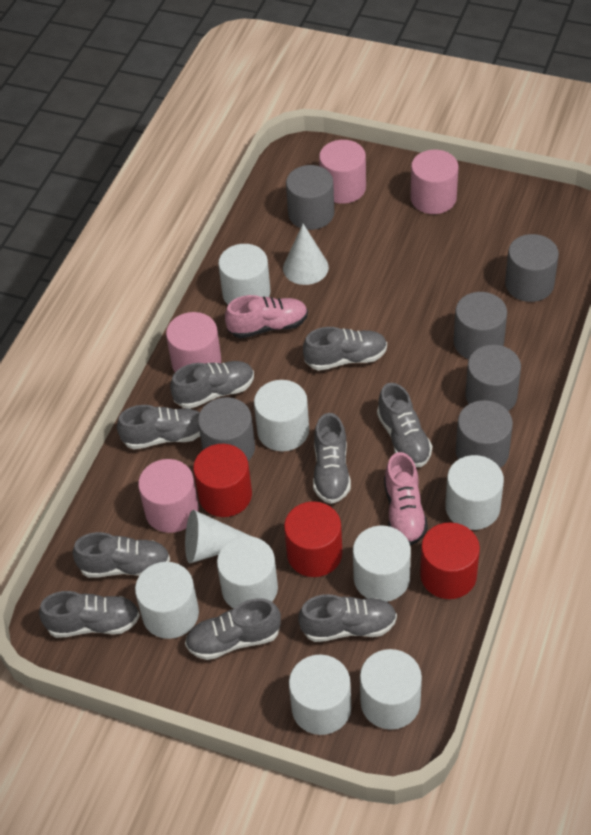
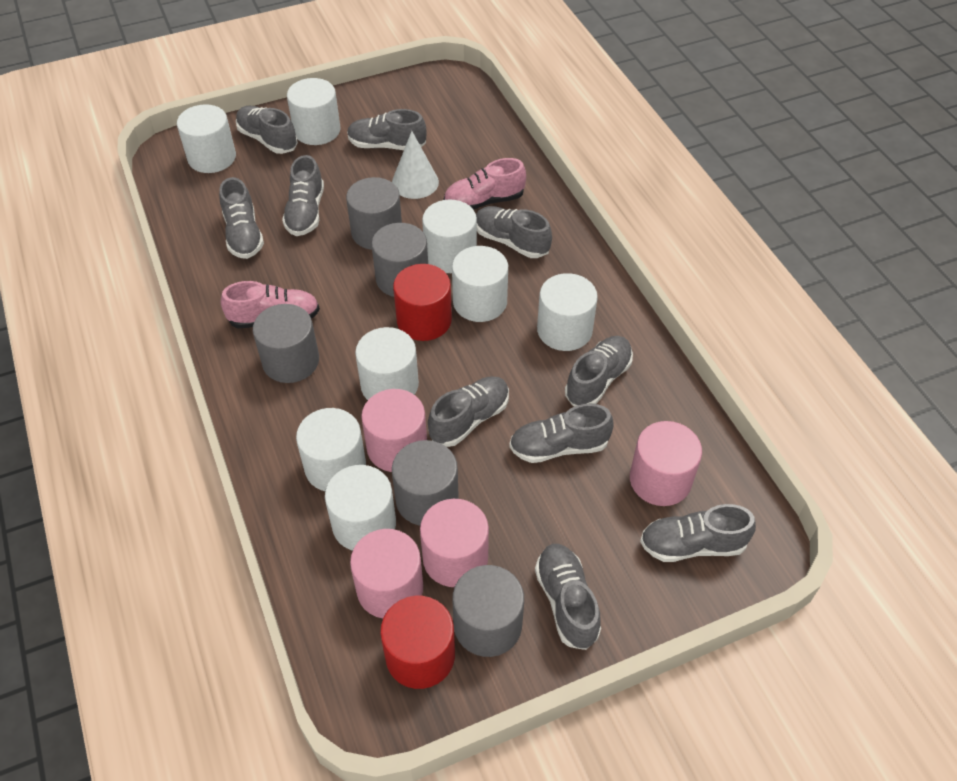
grey cylinder: [198,397,255,461] [286,165,334,230] [454,292,507,359] [456,400,513,468] [465,345,521,411] [505,234,559,302] = 6 -> [253,304,319,383] [346,177,402,250] [371,223,428,297] [392,440,459,526] [452,565,524,657] = 5
grey shoe: [39,591,140,638] [73,532,170,578] [117,405,200,449] [170,361,254,409] [185,598,281,660] [298,594,397,642] [303,327,387,371] [313,413,351,504] [377,383,432,467] = 9 -> [219,177,264,259] [236,106,298,154] [282,155,324,236] [347,109,427,150] [428,376,509,447] [476,206,552,258] [509,404,613,463] [535,544,601,650] [565,336,633,406] [640,504,756,562] = 10
red cylinder: [193,444,252,517] [284,501,342,577] [420,522,480,599] = 3 -> [380,596,455,689] [393,264,452,341] = 2
white cone: [185,510,252,563] [283,224,329,285] = 2 -> [392,131,439,199] = 1

